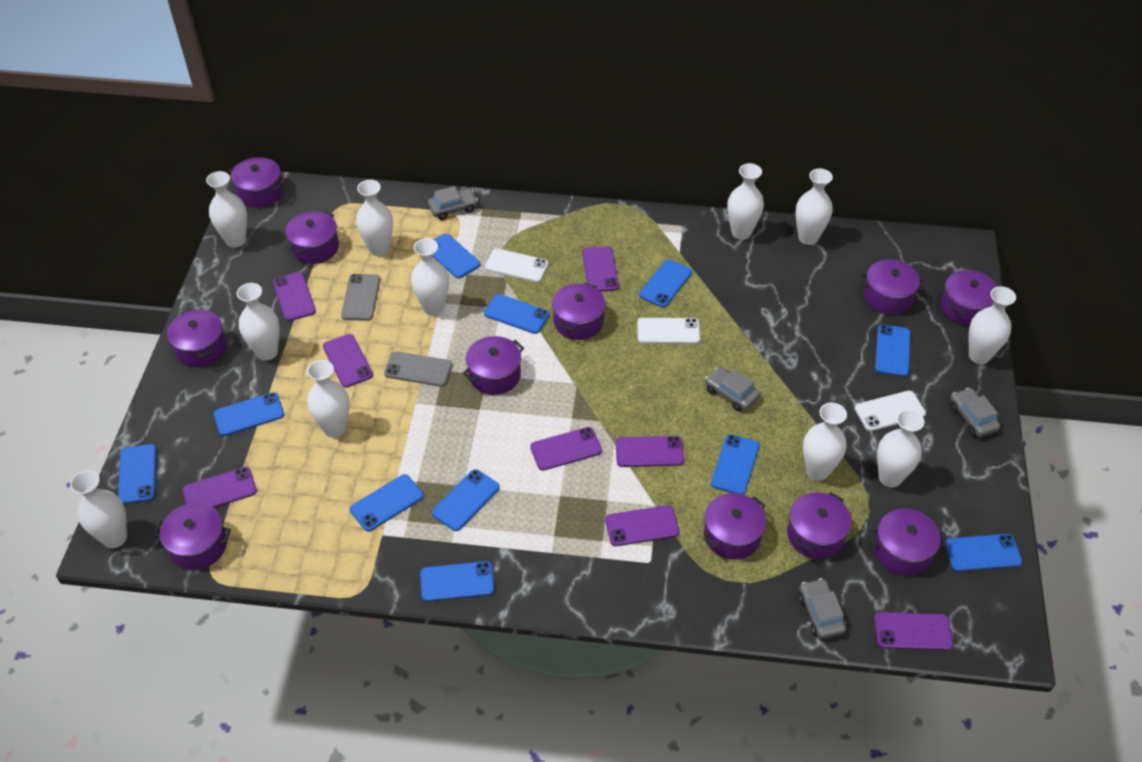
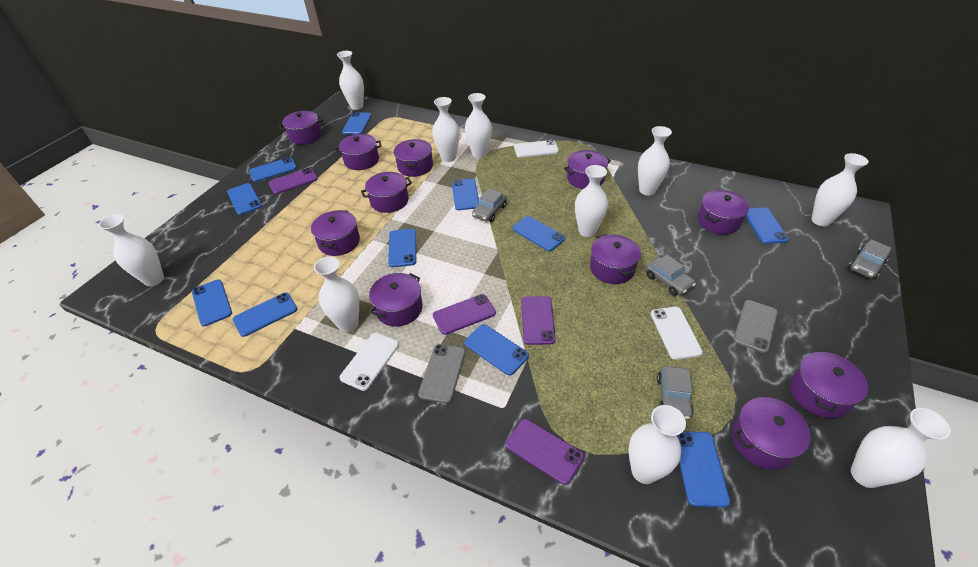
purple phone: [183,467,257,508] [273,272,316,321] [323,334,373,387] [530,427,602,471] [582,246,619,292] [605,505,679,546] [615,436,684,467] [874,612,953,650] = 8 -> [269,168,318,194] [433,294,496,335] [506,419,584,485] [521,296,556,345] = 4
white vase: [70,470,127,548] [206,171,247,248] [237,283,280,360] [307,360,350,438] [356,180,393,256] [411,238,449,316] [727,163,764,240] [795,169,833,245] [803,403,847,481] [877,409,924,488] [969,286,1016,364] = 11 -> [98,214,164,286] [314,257,359,332] [337,51,364,110] [432,97,460,162] [465,93,492,158] [575,165,608,237] [628,405,686,484] [638,126,672,196] [812,153,869,226] [851,408,951,488] = 10

